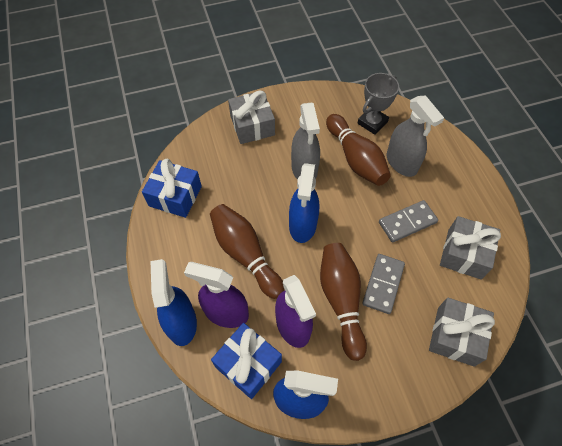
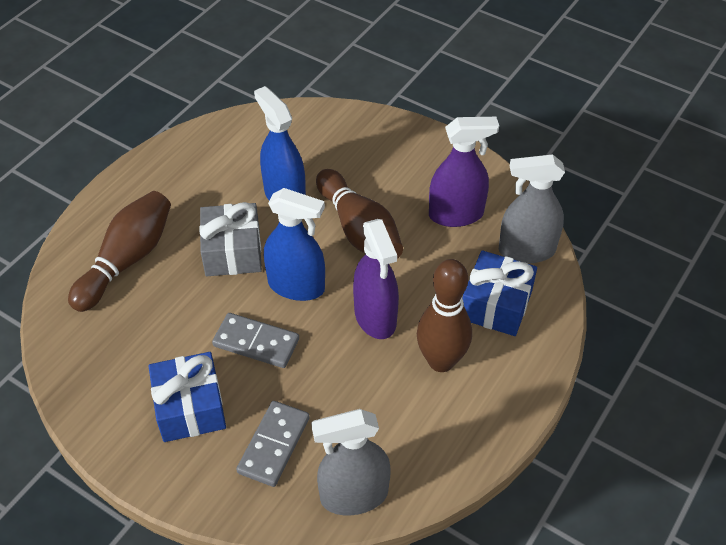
blue spray bottle: [150,259,197,346] [273,371,338,419] [289,163,319,243] = 3 -> [254,86,306,200] [264,188,325,301] = 2
grey gift: [228,91,275,144] [429,298,495,367] [440,216,501,280] = 3 -> [199,202,262,276] = 1
grey trophy: [358,73,399,135] = 1 -> none = 0

